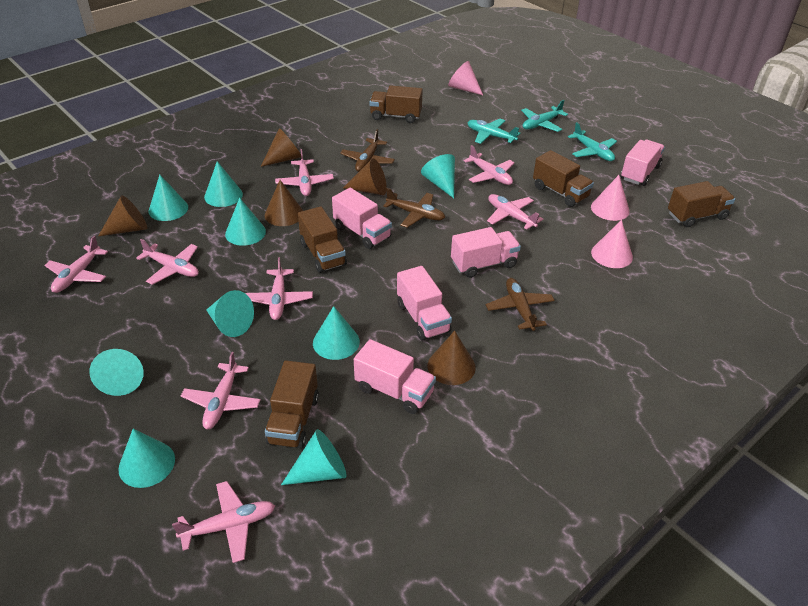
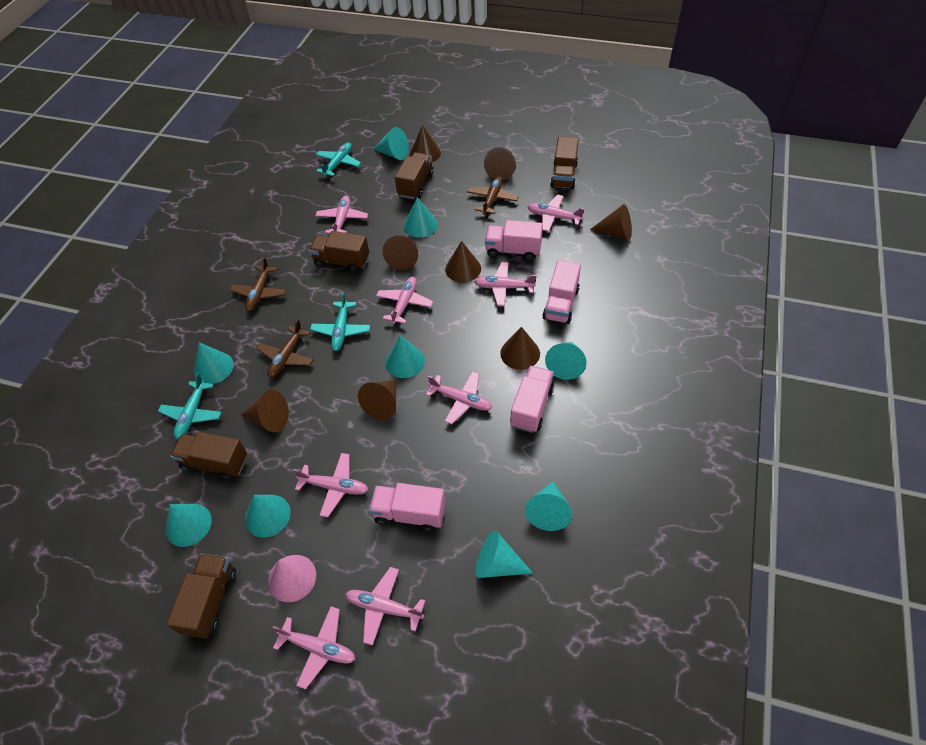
brown cone: [98,195,147,236] [261,128,301,167] [265,180,303,226] [343,159,387,195] [427,331,476,385] = 5 -> [241,390,289,432] [358,380,396,420] [382,235,418,270] [410,125,441,163] [445,241,481,282] [484,147,516,181] [500,327,540,370] [590,204,632,240] = 8
pink cone: [448,61,483,95] [591,175,630,221] [591,220,633,268] = 3 -> [268,555,316,602] = 1
pink truck: [332,188,392,249] [354,339,436,414] [397,266,452,341] [451,227,521,278] [621,140,665,186] = 5 -> [369,483,446,532] [485,220,543,261] [510,366,554,433] [542,260,581,324] = 4

